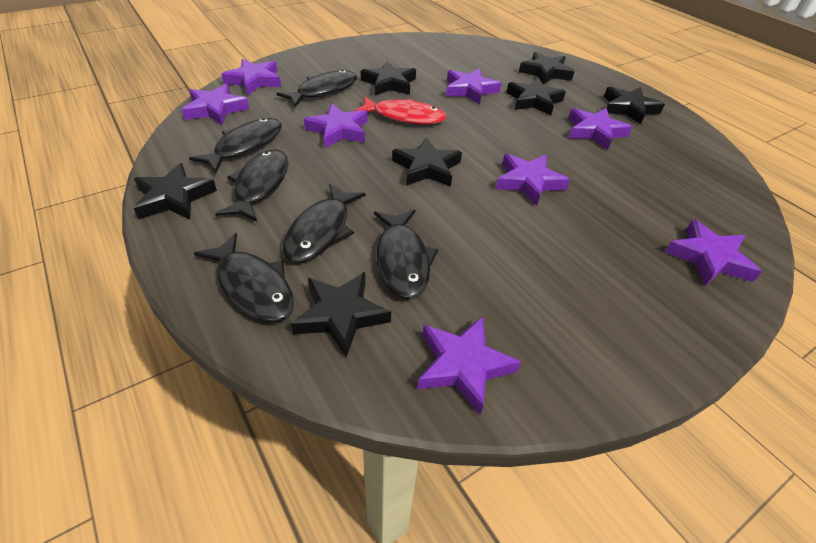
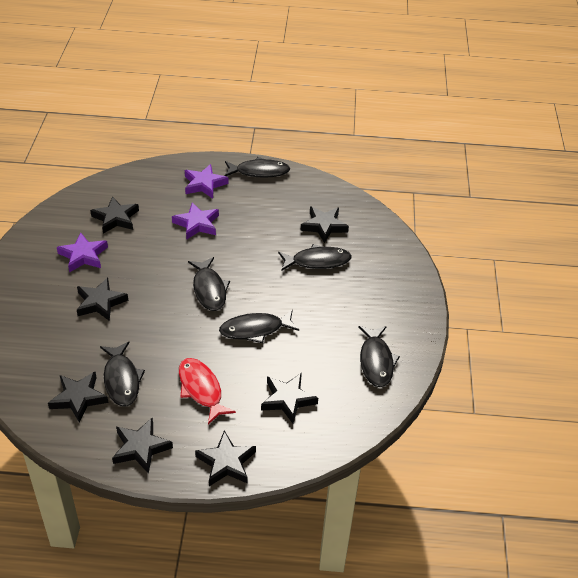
purple star: [181,84,249,125] [221,59,281,95] [304,104,368,148] [417,316,521,415] [446,68,501,105] [496,154,570,206] [568,108,632,150] [665,219,762,286] = 8 -> [57,232,108,273] [172,202,219,240] [185,164,229,199] = 3

